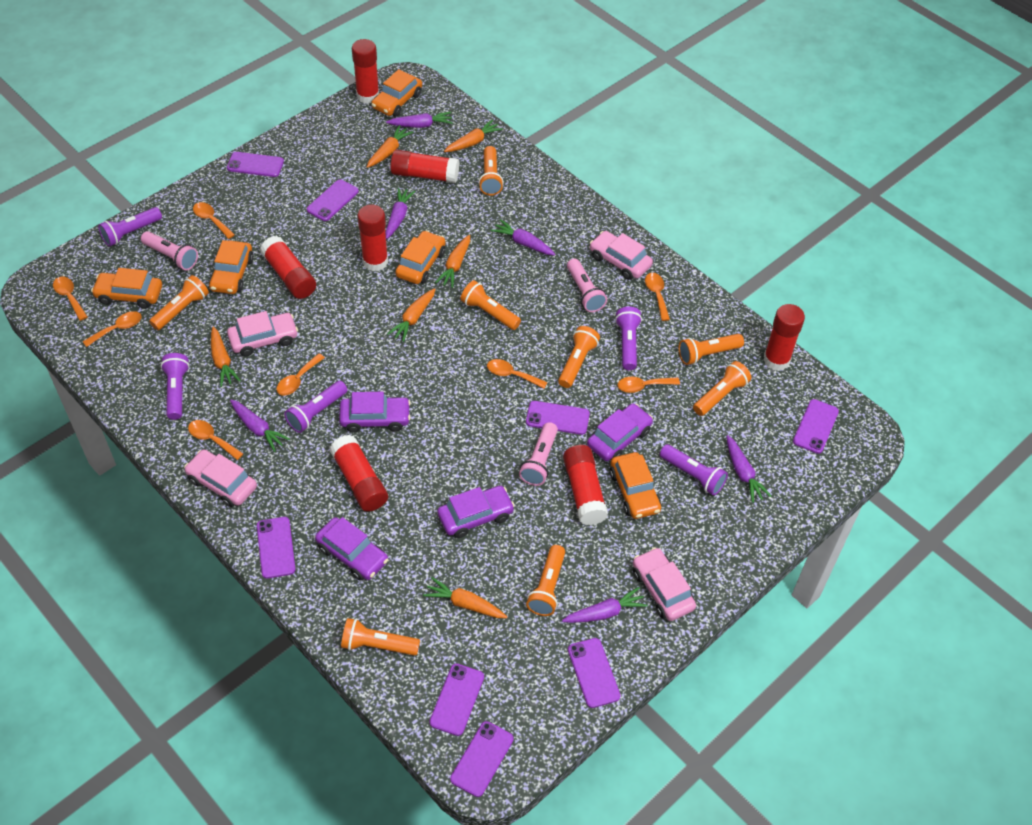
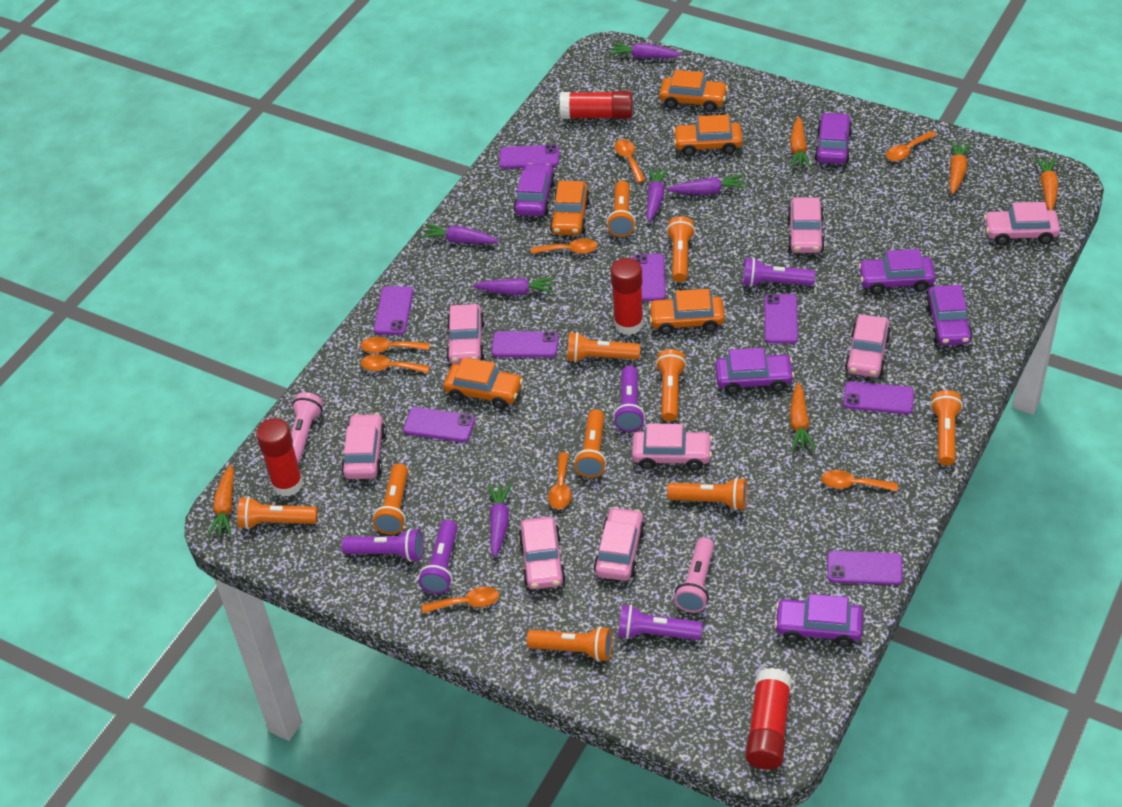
orange carrot: [211,327,241,387] [366,125,413,168] [387,288,436,342] [423,577,507,618] [435,235,470,288] [444,119,503,152] = 6 -> [208,464,234,537] [790,117,811,168] [790,382,815,451] [950,140,971,194] [1035,157,1058,210] = 5
orange flashlight: [149,275,209,330] [341,618,420,656] [460,280,521,330] [479,146,503,196] [526,545,565,616] [558,326,600,388] [679,334,744,365] [693,361,751,416] = 8 -> [237,496,318,529] [373,464,408,534] [527,626,612,662] [567,332,641,362] [574,409,606,478] [607,181,636,237] [655,349,687,421] [666,216,695,282] [667,477,747,510] [930,390,963,465] = 10
pink car: [184,450,257,507] [227,311,298,357] [590,231,653,280] [633,547,696,621] = 4 -> [341,413,386,479] [446,304,485,364] [518,517,566,589] [594,507,646,581] [632,424,712,470] [787,198,825,253] [845,314,891,377] [984,202,1060,245] = 8
pink flashlight: [141,231,198,270] [519,422,558,486] [567,259,607,312] = 3 -> [291,392,323,464] [674,537,714,613] = 2
purple car: [315,517,388,581] [339,392,411,433] [437,486,515,538] [587,403,653,461] = 4 -> [513,163,556,216] [715,348,795,394] [774,594,863,647] [814,112,853,164] [858,249,935,294] [925,285,973,346] = 6
red glue stick: [260,236,316,299] [330,435,388,512] [352,39,379,104] [357,205,388,271] [390,150,459,183] [563,445,608,525] [763,304,805,371] = 7 -> [256,418,303,497] [560,91,633,119] [611,258,644,335] [745,668,792,770] = 4

